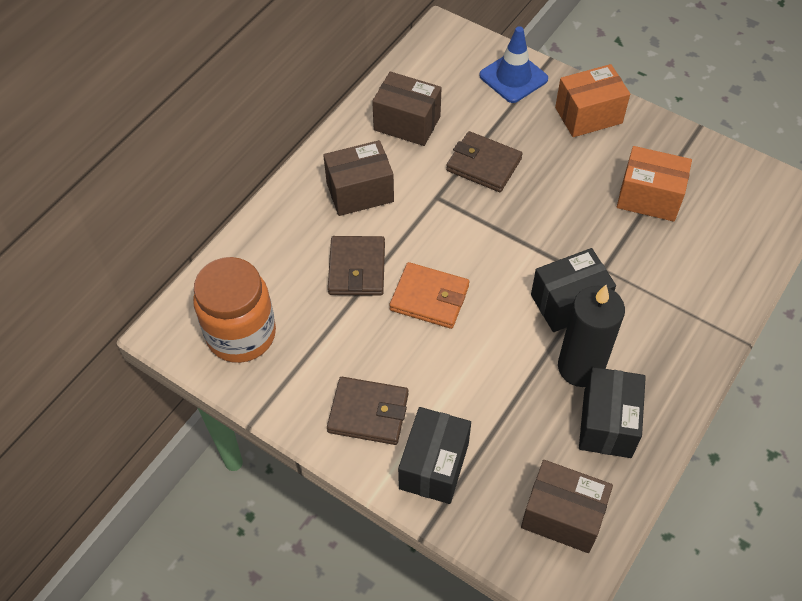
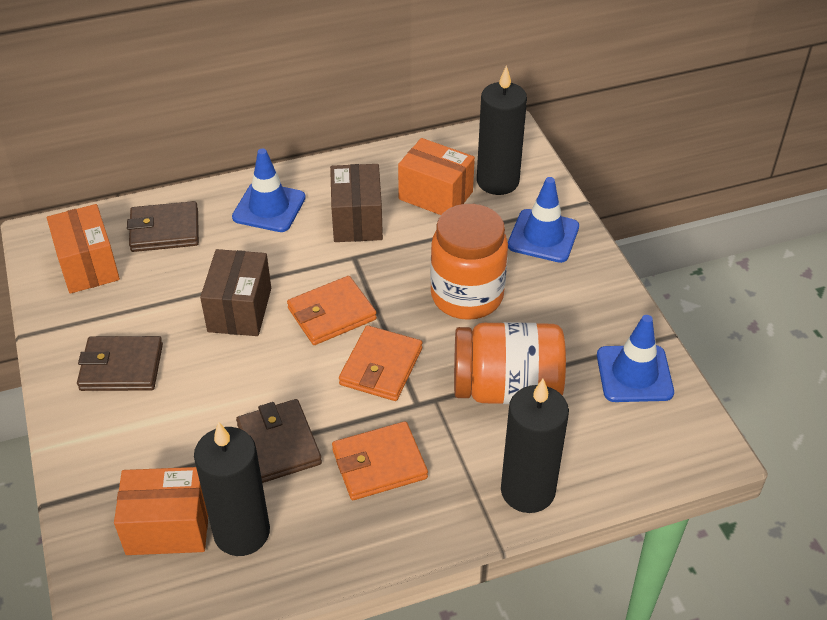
black box: [398,407,471,504] [531,248,616,332] [579,367,646,458] = 3 -> none = 0
black candle: [558,285,625,387] = 1 -> [194,422,270,556] [477,65,527,195] [501,379,569,513] = 3
blue traffic cone: [479,26,548,103] = 1 -> [232,149,306,232] [508,177,579,263] [597,315,674,402] = 3
brown box: [323,140,394,216] [372,71,442,146] [521,460,613,553] = 3 -> [200,249,271,336] [330,164,383,242] = 2
orange box: [555,64,630,137] [617,146,692,222] = 2 -> [47,204,120,294] [114,467,208,555] [398,138,475,215] = 3
orange jar: [193,257,276,363] = 1 -> [430,204,508,320] [454,322,566,404] = 2
orange wallet: [389,262,469,329] = 1 -> [287,276,377,345] [332,421,428,500] [339,325,422,401] = 3

